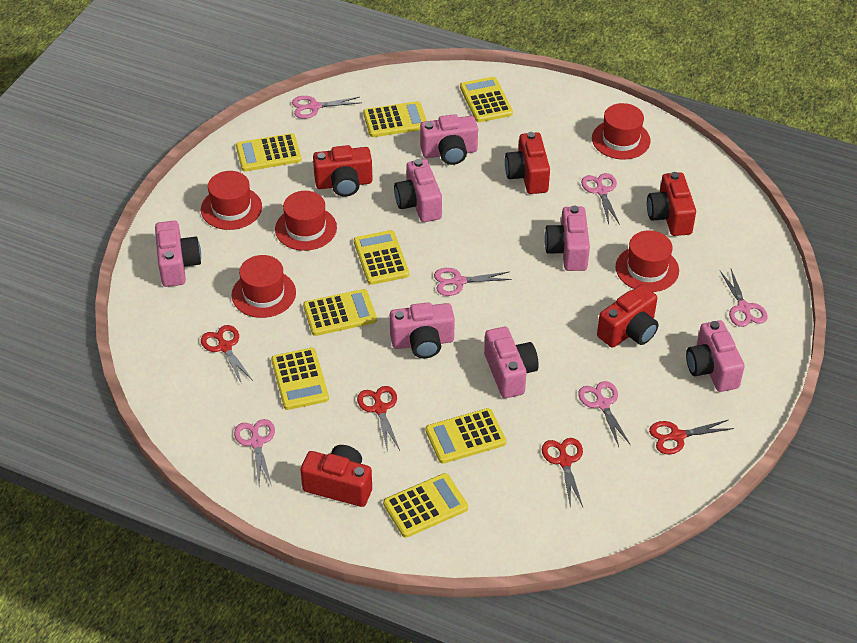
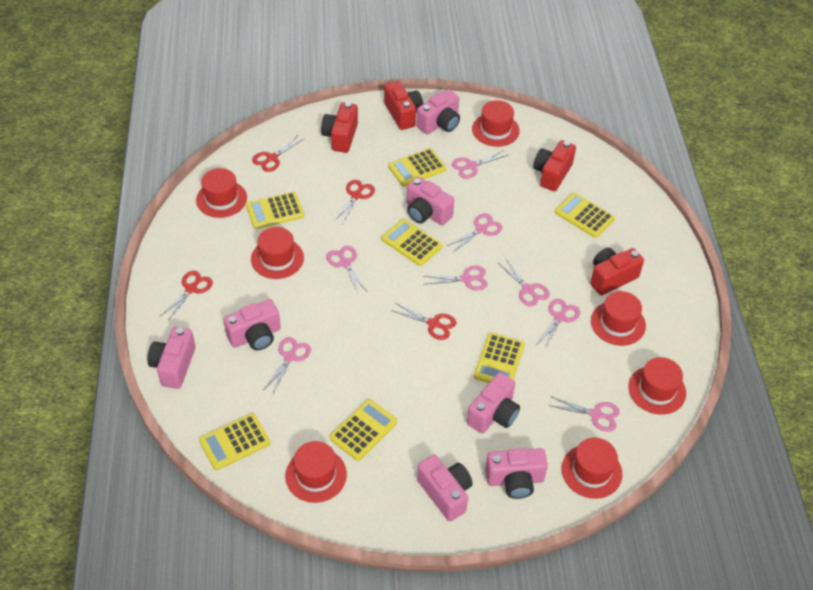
pink scissors: [234,419,275,486] [292,96,362,119] [434,268,512,296] [578,381,631,447] [581,173,620,225] [720,269,768,327] = 6 -> [264,337,311,393] [326,246,367,294] [423,266,488,291] [447,213,502,252] [452,150,508,179] [499,259,550,307] [535,299,580,349] [548,396,620,432] = 8
red camera: [301,445,372,507] [313,145,373,197] [505,132,550,194] [597,285,659,348] [647,172,696,236] = 5 -> [321,102,358,153] [384,81,423,130] [533,140,576,191] [590,248,644,295] = 4
red hat: [201,171,262,230] [232,255,296,318] [275,191,337,251] [592,103,651,160] [616,230,679,292] = 5 -> [196,168,247,218] [251,227,304,279] [285,441,347,503] [472,100,520,147] [562,437,622,499] [591,291,646,346] [628,357,686,415] = 7
yellow calculator: [236,133,302,171] [271,348,329,410] [303,289,377,336] [354,230,409,285] [363,101,427,137] [383,473,468,538] [426,408,506,464] [460,77,513,122] = 8 -> [199,414,270,470] [246,192,304,229] [330,399,397,461] [382,219,442,266] [388,148,446,187] [474,333,525,383] [555,193,615,238] = 7

